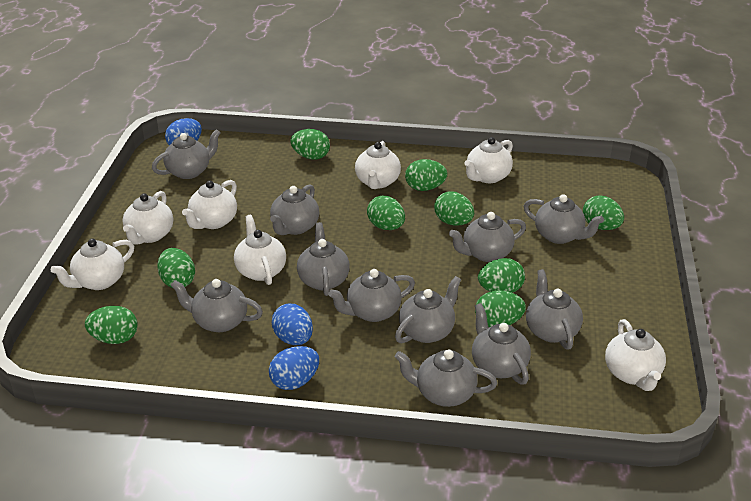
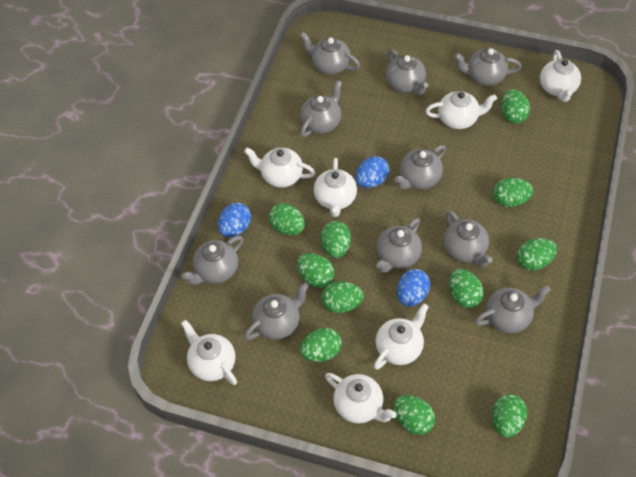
green egg: [85,306,137,344] [157,248,195,288] [290,129,330,160] [367,195,405,230] [405,159,447,191] [434,191,474,226] [475,290,526,327] [478,258,525,293] [583,195,624,230] = 9 -> [269,203,305,235] [297,253,335,288] [300,328,342,362] [321,221,351,258] [322,282,364,313] [393,395,435,435] [449,269,484,308] [492,394,527,438] [493,178,533,207] [501,89,530,124] [517,238,557,271] = 11
grey teapot: [152,129,221,179] [170,279,263,332] [270,184,319,235] [297,222,350,296] [328,269,415,322] [395,276,461,343] [395,349,497,407] [449,212,526,262] [472,303,531,385] [524,194,604,244] [526,269,583,350] = 11 -> [181,236,243,285] [244,283,309,340] [300,32,360,75] [300,80,342,137] [376,218,422,273] [386,49,428,95] [395,145,446,189] [444,210,492,267] [454,48,521,86] [475,285,551,333] = 10

